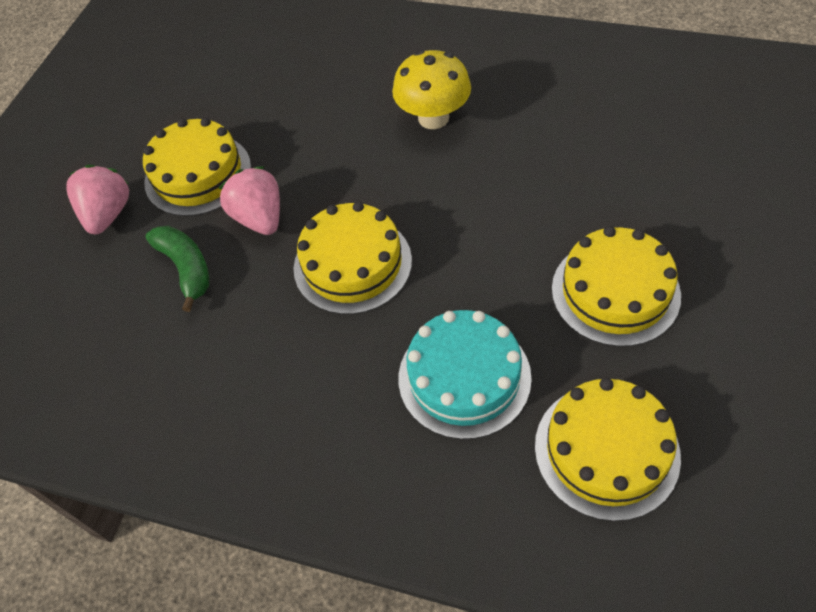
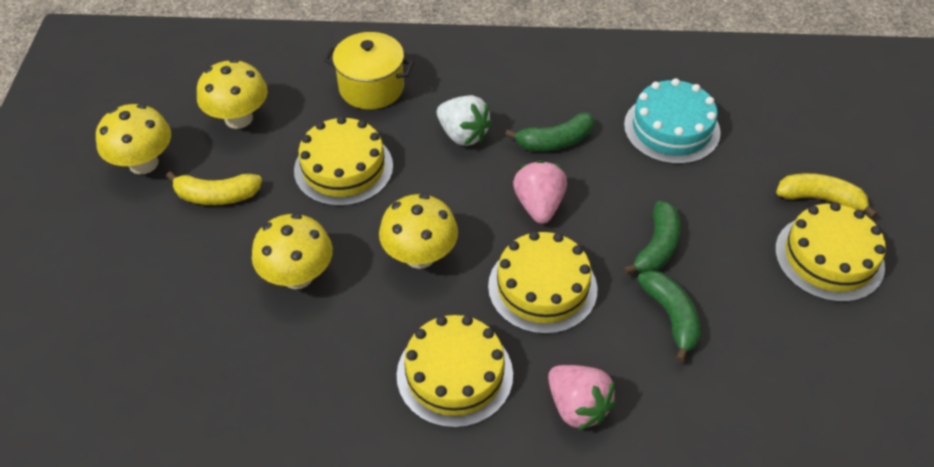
green banana: [146,226,209,312] = 1 -> [505,113,594,151] [623,201,681,275] [637,270,701,362] = 3
white strawberry: none = 0 -> [437,95,492,146] = 1
yellow banana: none = 0 -> [166,172,262,205] [776,173,877,218] = 2
yellow mushroom: [392,50,471,129] = 1 -> [96,104,171,174] [197,59,268,129] [252,213,333,289] [379,194,458,269] = 4
yellow pot: none = 0 -> [324,32,414,109] = 1

